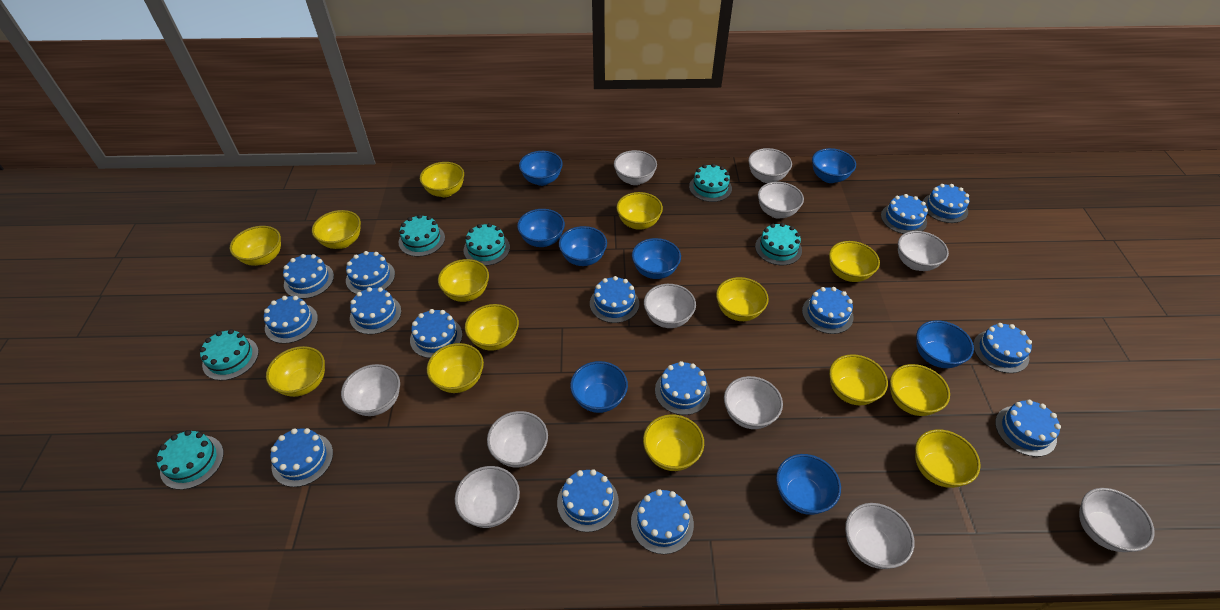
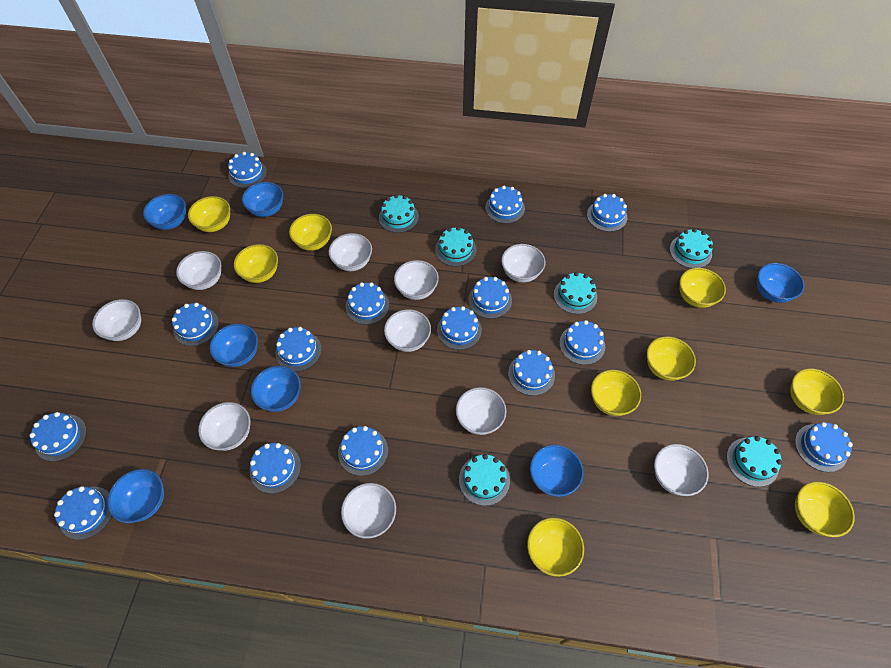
blue bowl: [517,209,565,247] [519,151,563,186] [559,226,607,266] [570,361,628,413] [632,238,681,279] [776,454,841,515] [812,148,856,183] [916,320,974,368] = 8 -> [107,469,164,523] [143,194,186,230] [210,324,258,367] [242,182,283,217] [251,366,301,412] [530,445,583,497] [757,263,804,303] = 7
white bowl: [341,364,400,416] [455,466,520,528] [487,411,548,467] [614,150,657,185] [644,284,696,328] [724,376,783,429] [748,148,792,183] [758,182,804,219] [845,503,914,569] [898,231,949,271] [1079,488,1155,552] = 11 -> [92,299,141,341] [176,251,221,290] [198,402,250,451] [329,233,372,271] [341,483,396,539] [384,309,431,352] [394,260,439,300] [456,387,507,435] [501,244,545,283] [654,444,709,496] = 10
yellow bowl: [230,226,281,266] [266,346,325,397] [312,210,361,249] [420,162,464,197] [427,343,484,393] [438,259,489,302] [465,304,519,351] [616,192,663,230] [643,414,704,471] [716,277,769,321] [829,241,880,282] [829,354,888,405] [890,364,950,416] [915,429,981,488] = 14 -> [188,196,230,232] [234,244,278,283] [289,214,332,251] [527,518,584,577] [591,370,641,416] [646,336,696,381] [679,268,726,308] [790,368,844,415] [795,482,855,537] = 9

